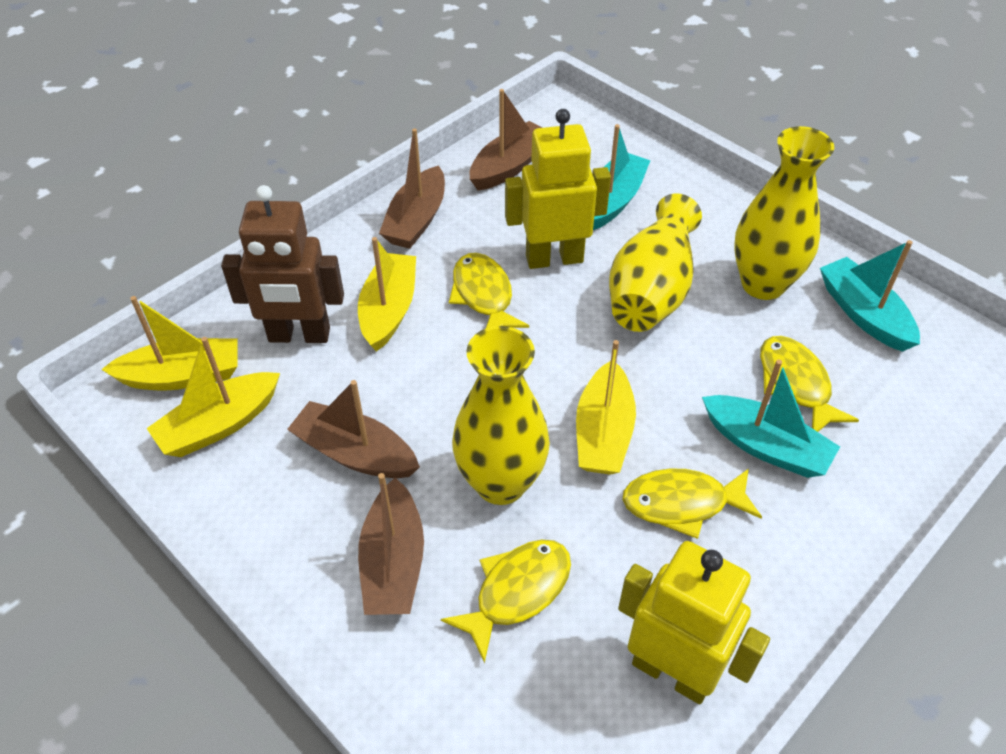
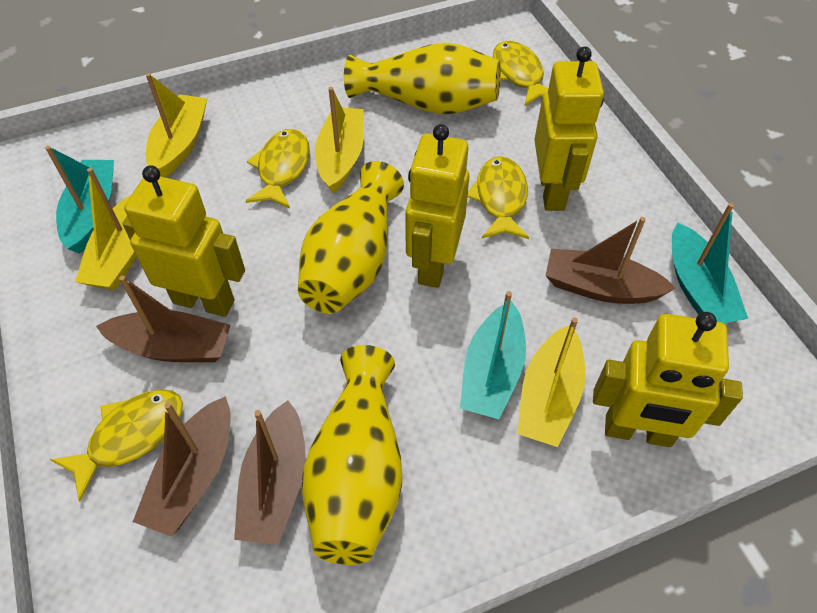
brown robot: [221,185,344,343] = 1 -> none = 0
yellow robot: [505,109,611,269] [618,541,770,704] = 2 -> [122,165,245,317] [405,124,469,288] [534,46,604,211] [593,312,743,447] = 4

